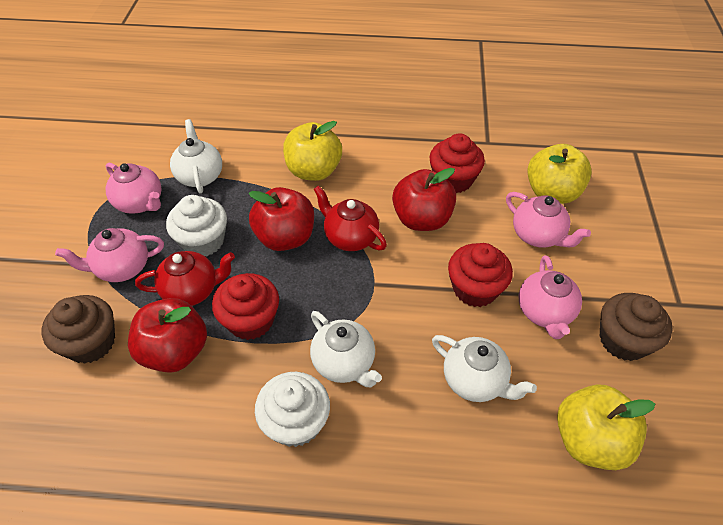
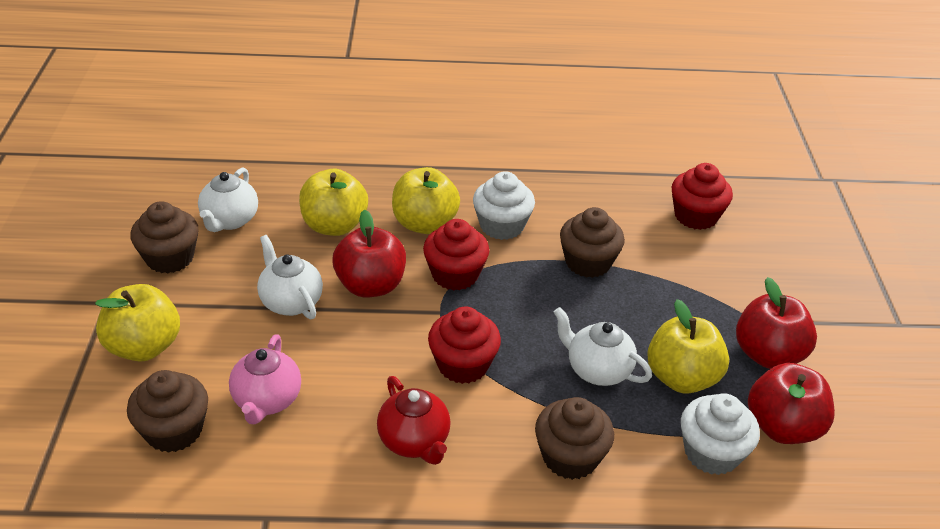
brown cupcake: [41,295,115,364] [600,293,673,361] = 2 -> [127,370,208,453] [130,201,199,274] [535,397,614,480] [560,207,625,278] = 4
pink teapot: [55,228,164,282] [106,163,161,214] [506,192,591,248] [519,255,582,339] = 4 -> [229,334,301,424] = 1
red teapot: [135,251,235,306] [314,185,387,251] = 2 -> [377,376,451,465] = 1
yellow apple: [283,121,342,181] [527,144,592,204] [557,385,655,470] = 3 -> [95,284,180,362] [299,169,368,236] [392,167,460,234] [647,299,729,394] = 4

